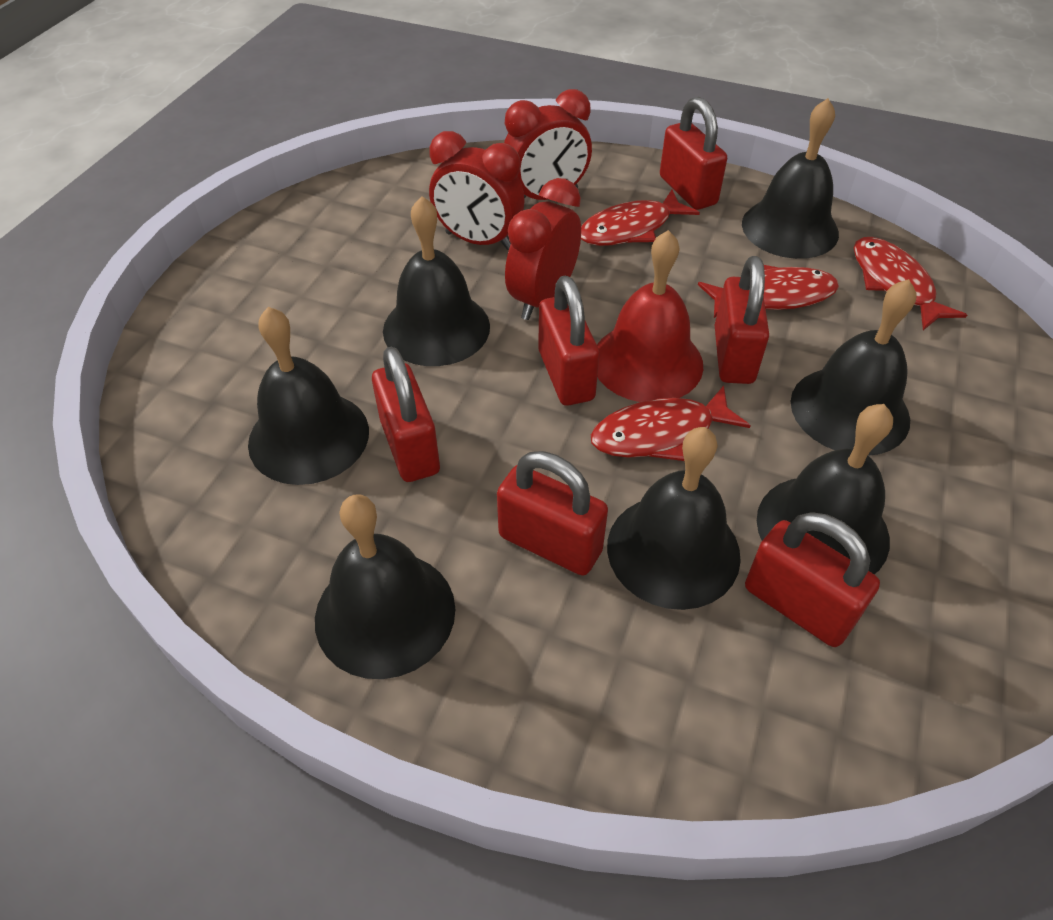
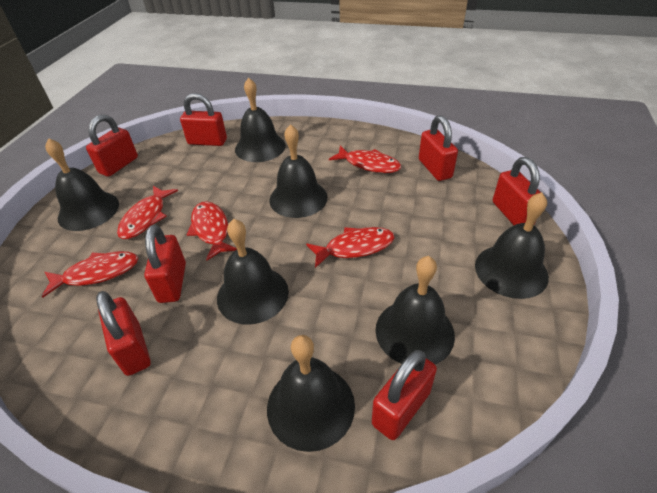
red bell: [597,230,703,402] = 1 -> none = 0
red clock: [429,131,524,250] [504,89,592,200] [505,178,581,320] = 3 -> none = 0
red fish: [581,190,700,246] [591,385,751,461] [698,265,839,318] [854,237,967,330] = 4 -> [42,251,138,297] [117,186,178,239] [187,201,237,261] [306,227,395,268] [329,146,401,173] = 5
red padlock: [372,346,440,482] [497,451,608,576] [538,276,599,406] [660,97,727,210] [715,256,769,384] [745,512,880,647] = 6 -> [86,114,138,177] [96,291,151,376] [144,225,186,303] [180,93,227,146] [372,350,437,440] [419,115,458,181] [493,157,541,225] = 7

